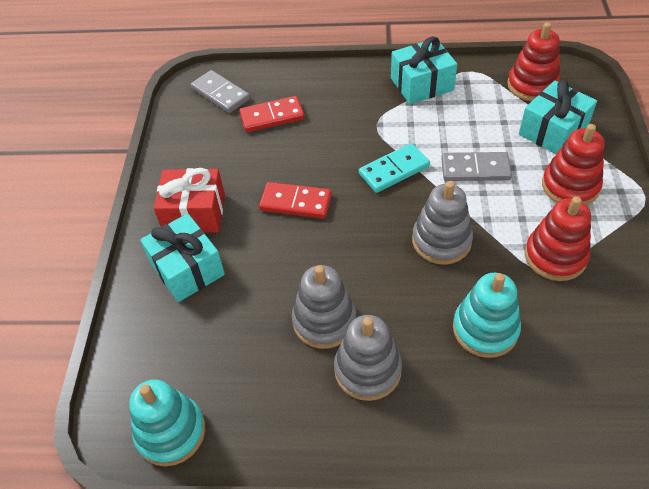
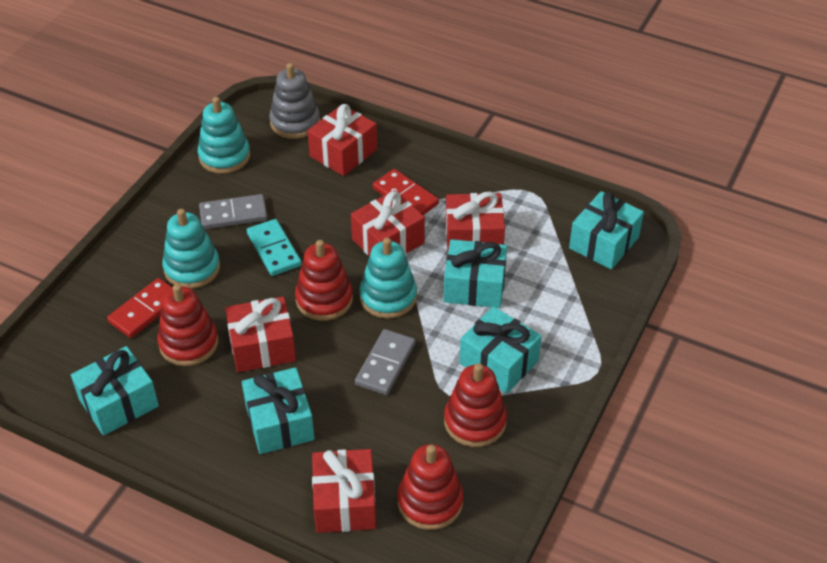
grey stacking toy: [292,265,356,349] [334,315,402,401] [412,181,473,265] = 3 -> [269,63,320,139] = 1
red gift: [154,168,225,233] = 1 -> [225,296,296,372] [308,104,377,176] [312,449,376,533] [351,190,425,257] [446,192,505,252] = 5
red stacking toy: [507,22,560,102] [525,196,591,281] [542,124,605,205] = 3 -> [157,284,218,366] [295,240,353,321] [397,444,463,530] [444,363,507,447] = 4
turquoise gift: [140,213,225,302] [391,36,457,104] [519,80,597,154] = 3 -> [71,346,159,436] [242,367,315,454] [444,239,507,308] [459,306,542,393] [569,191,644,269] = 5
turquoise stacking toy: [129,379,205,466] [453,273,521,358] = 2 -> [162,209,220,289] [198,97,250,174] [360,238,417,319] = 3

